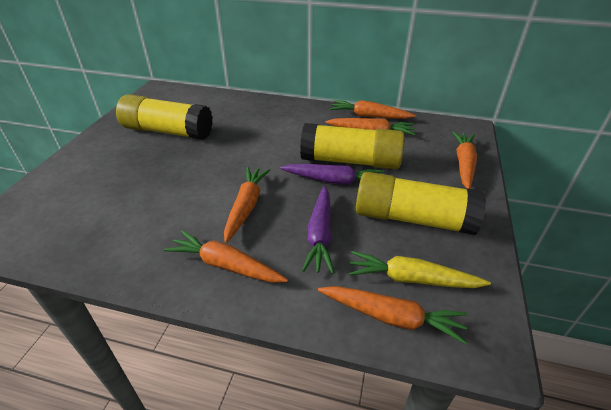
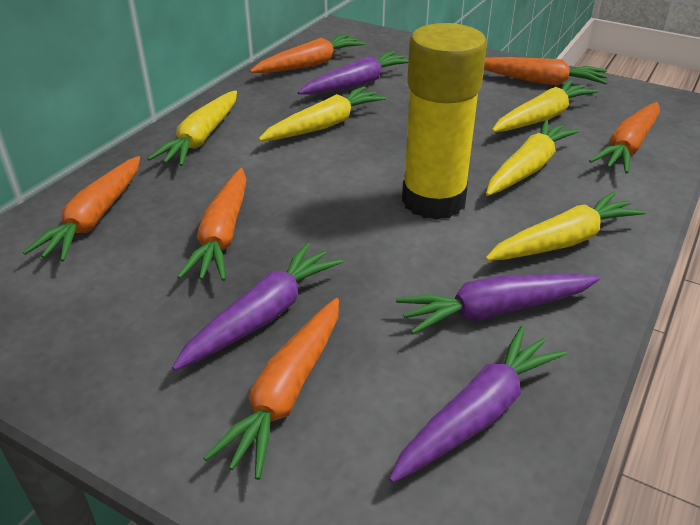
purple carrot: [280,164,384,185] [302,186,334,274] = 2 -> [172,243,343,371] [298,51,409,95] [389,326,567,483] [396,274,600,334] = 4
yellow carrot: [349,251,491,288] = 1 -> [147,90,237,166] [258,86,386,141] [485,192,646,261] [486,120,579,196] [492,80,598,132] = 5
yellow glue stick: [116,94,213,140] [300,123,405,169] [356,172,486,235] = 3 -> [402,23,487,220] = 1

